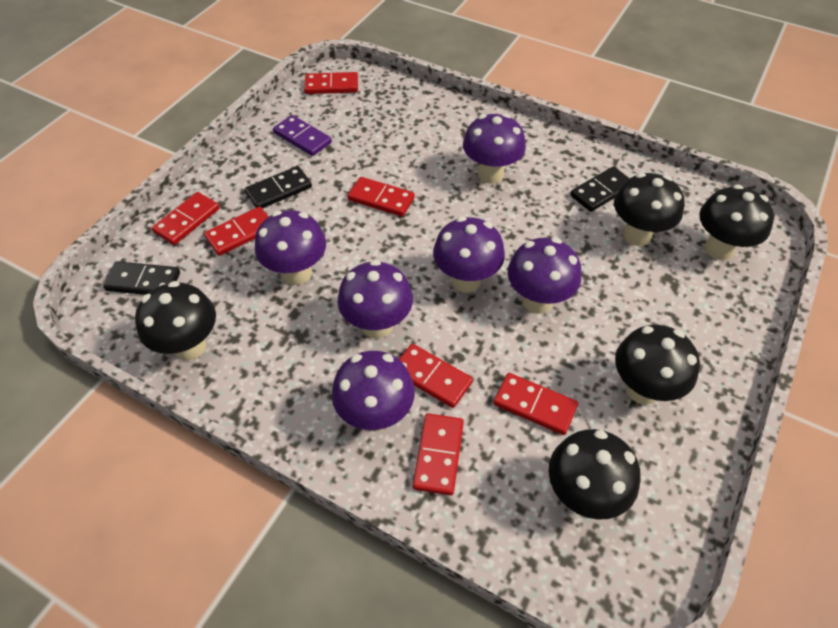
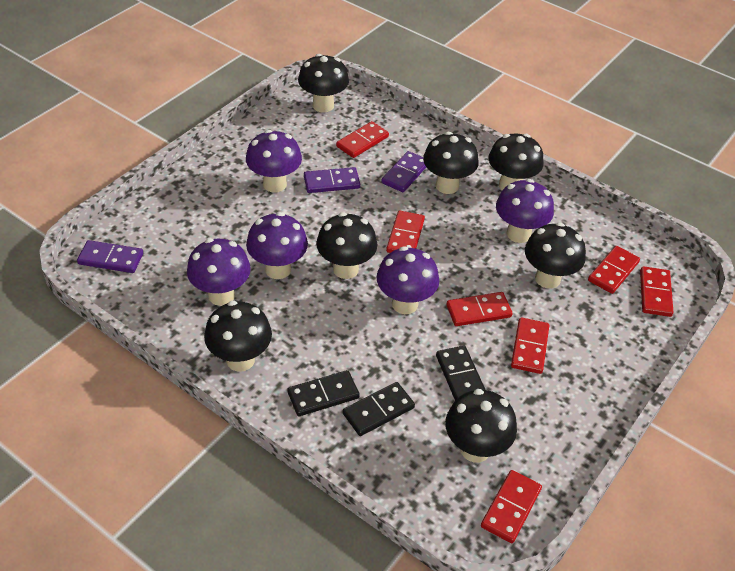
black mushroom: [135,281,216,361] [549,429,641,520] [614,173,685,246] [615,325,700,405] [699,184,774,260] = 5 -> [204,301,272,372] [298,54,349,113] [316,212,377,279] [423,132,479,194] [445,389,517,463] [489,134,544,190] [525,222,586,289] = 7
purple domino: [273,115,332,156] = 1 -> [77,240,143,273] [304,167,360,193] [381,151,426,192] = 3
purple mushroom: [255,210,326,285] [331,351,415,432] [337,260,413,339] [433,216,505,292] [463,113,526,184] [508,238,581,314] = 6 -> [187,238,251,306] [246,130,302,192] [246,212,308,279] [377,246,439,314] [496,179,554,243] = 5

